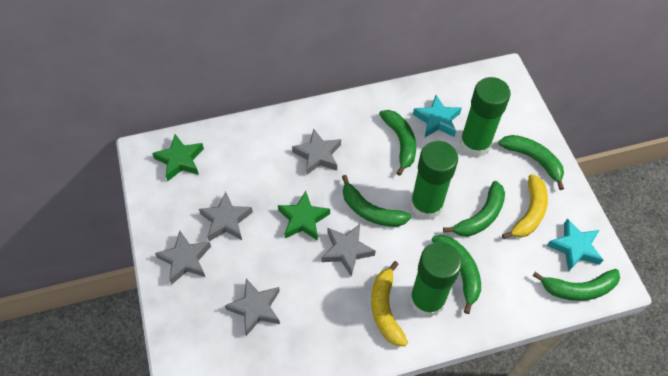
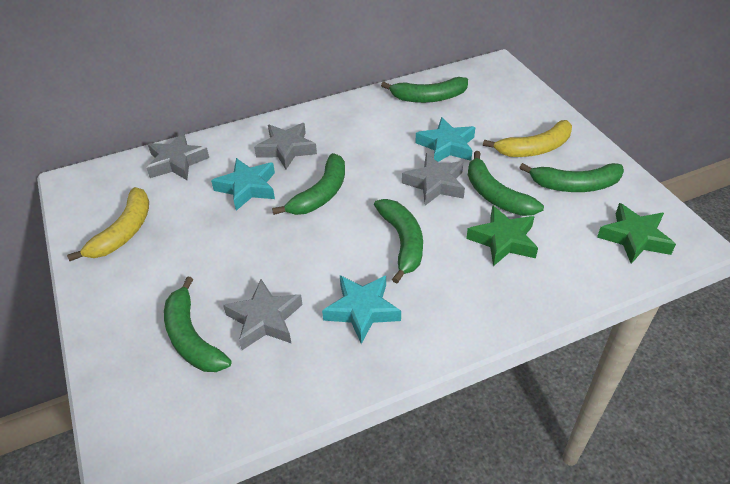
green glue stick: [410,141,458,220] [410,242,462,317] [459,77,511,157] = 3 -> none = 0
grey star: [155,231,211,284] [199,192,253,241] [225,279,280,336] [292,129,341,175] [321,224,376,276] = 5 -> [147,132,209,180] [223,279,303,350] [254,123,317,169] [402,153,465,205] = 4
turquoise star: [413,95,462,137] [547,219,603,271] = 2 -> [211,158,275,211] [322,275,401,344] [415,117,475,162] = 3

